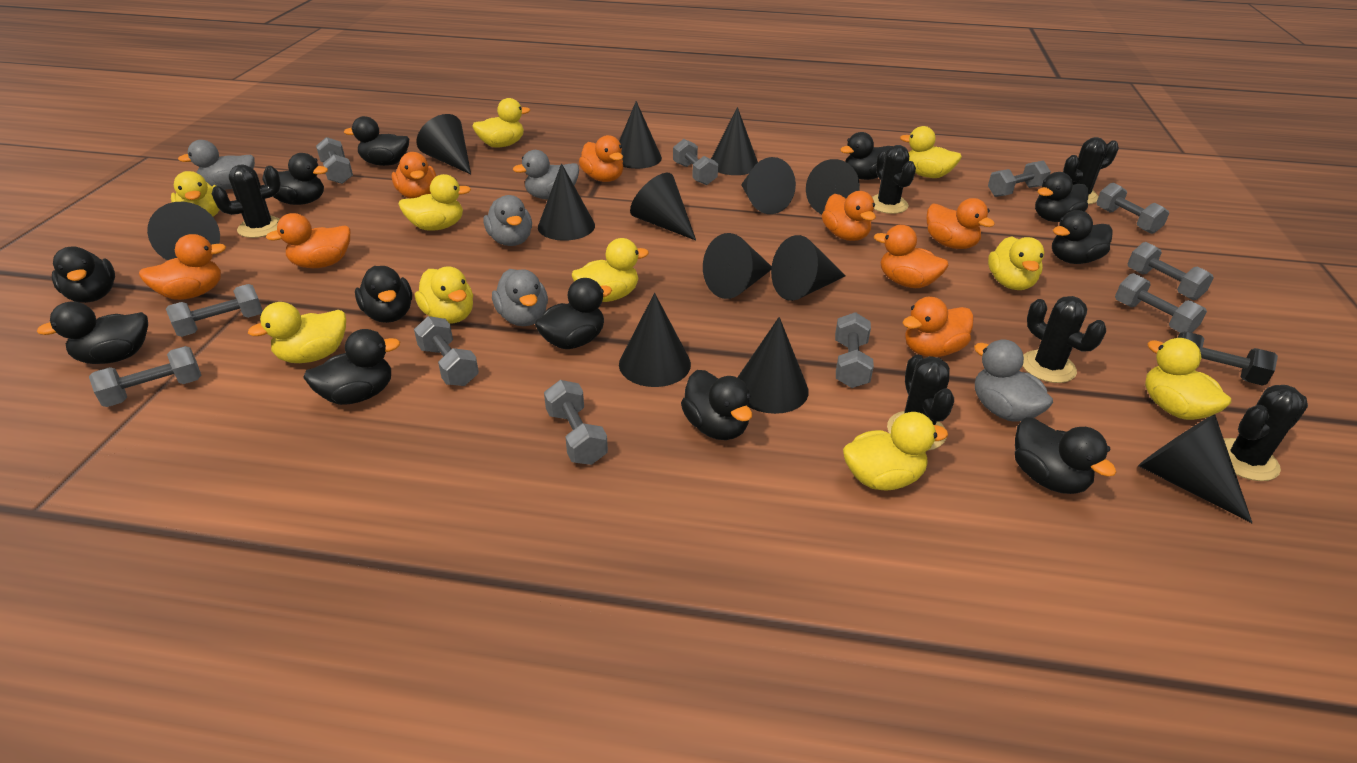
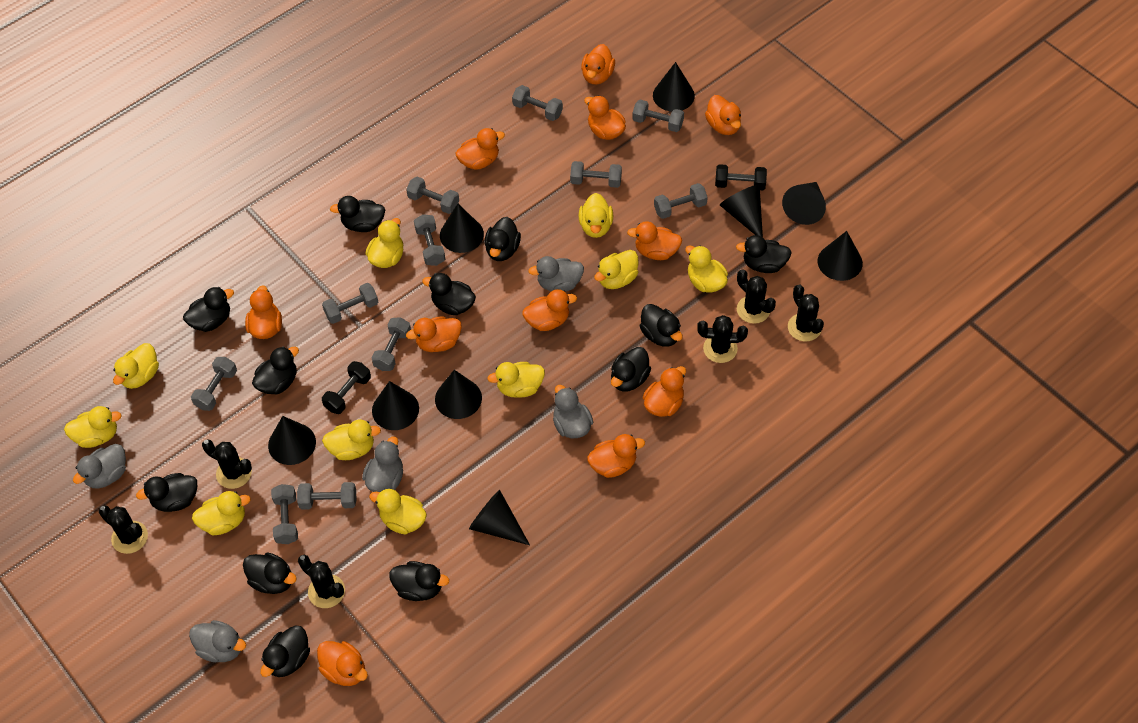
black cone: [147,202,220,260] [417,114,471,174] [538,163,595,241] [619,101,662,169] [619,293,691,387] [630,173,696,240] [703,233,772,299] [711,107,758,175] [737,317,809,414] [741,157,796,214] [771,235,846,301] [806,159,860,214] [1138,414,1252,523] = 13 -> [268,416,316,465] [372,381,419,430] [435,370,482,419] [440,204,484,253] [469,490,530,545] [653,62,695,112] [720,185,763,237] [782,182,826,225] [817,231,863,281] = 9
black dumbbell: [1178,331,1278,386] = 1 -> [322,361,371,414] [715,164,767,190] = 2
orange duck: [139,234,226,300] [266,213,350,268] [392,152,436,199] [579,135,623,182] [822,191,876,241] [874,225,949,288] [902,297,974,357] [927,198,995,249] = 8 -> [245,285,282,339] [317,641,368,686] [406,316,462,352] [455,128,505,170] [522,289,577,331] [581,44,615,84] [584,96,626,140] [587,434,645,478] [627,221,682,260] [643,366,686,417] [705,95,741,135] = 11

